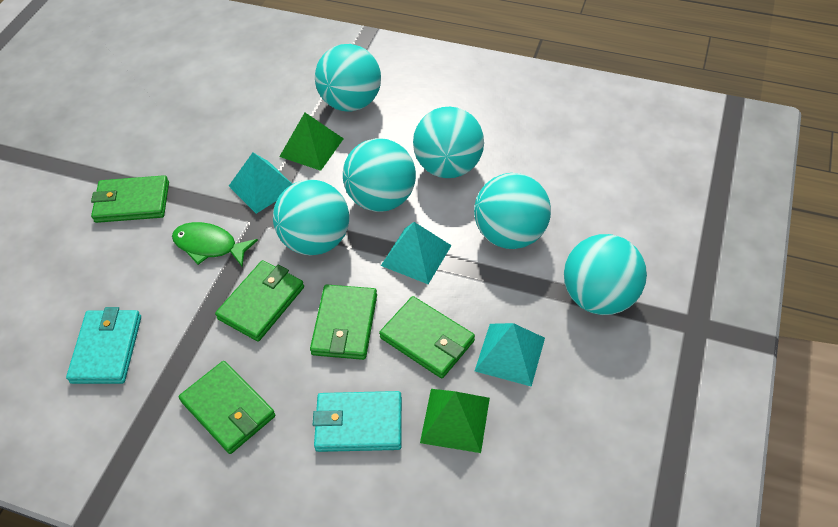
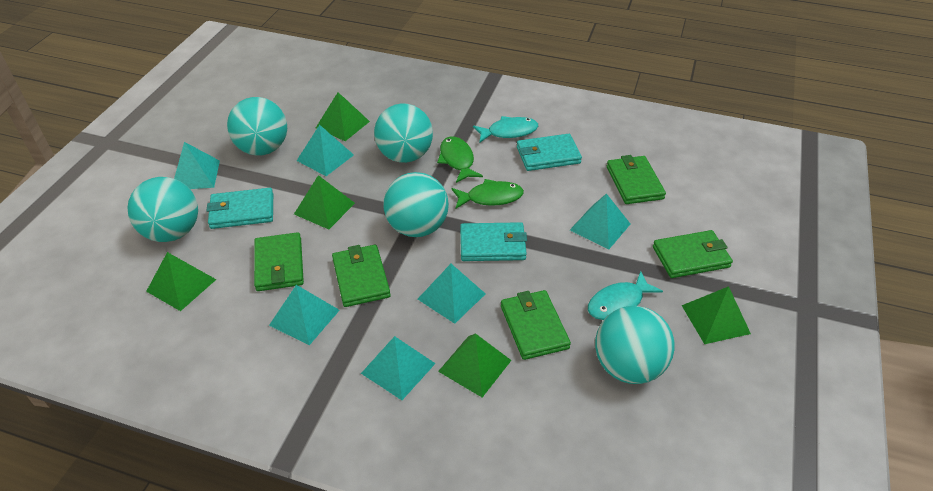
green fish: [172,222,258,267] = 1 -> [437,136,483,183] [452,179,524,209] = 2
green pyramid: [279,113,344,171] [420,389,490,453] = 2 -> [146,252,217,311] [294,175,355,229] [316,92,370,141] [438,333,512,397] [681,286,751,344] = 5
turquoise ball: [273,180,349,255] [315,44,381,112] [343,138,416,212] [413,107,484,178] [474,173,551,249] [564,234,647,315] = 6 -> [127,177,198,242] [227,97,287,156] [374,103,433,163] [383,172,449,237] [595,306,675,384] = 5
turquoise fish: none = 0 -> [473,116,538,143] [588,271,663,320] = 2
turquoise pyramid: [229,153,292,214] [381,222,452,284] [475,323,545,387] = 3 -> [174,142,220,189] [269,285,340,345] [297,125,354,176] [361,336,436,400] [418,264,486,324] [570,194,630,250] = 6
turquoise wallet: [66,307,141,384] [313,391,402,452] = 2 -> [207,188,273,229] [460,222,527,261] [517,134,582,171] = 3

